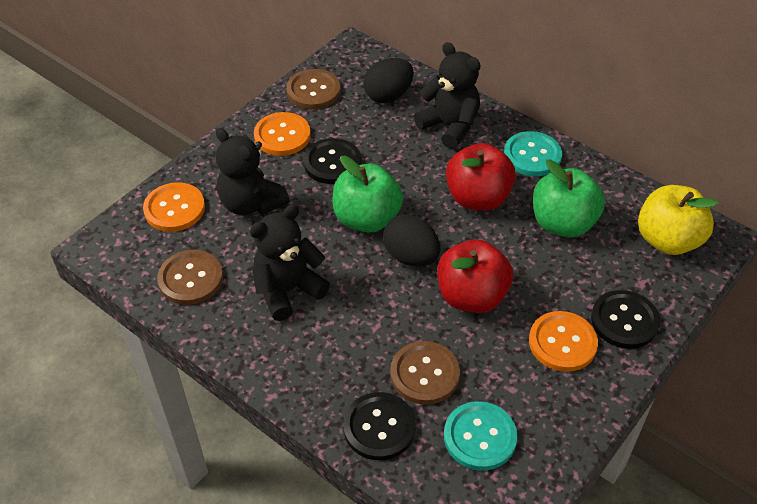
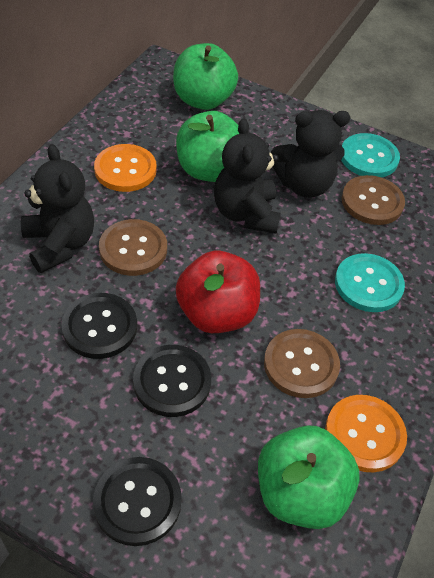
black egg: [363,58,414,103] [383,215,440,266] = 2 -> none = 0
green apple: [333,156,403,233] [533,159,605,237] = 2 -> [173,43,238,110] [176,111,239,182] [258,425,360,529] = 3
orange button: [143,182,205,232] [254,112,311,156] [529,311,598,372] = 3 -> [94,144,157,192] [325,395,407,472] = 2
red apple: [437,239,513,313] [446,143,516,211] = 2 -> [176,251,260,333] = 1
yellow apple: [638,185,719,255] = 1 -> none = 0

